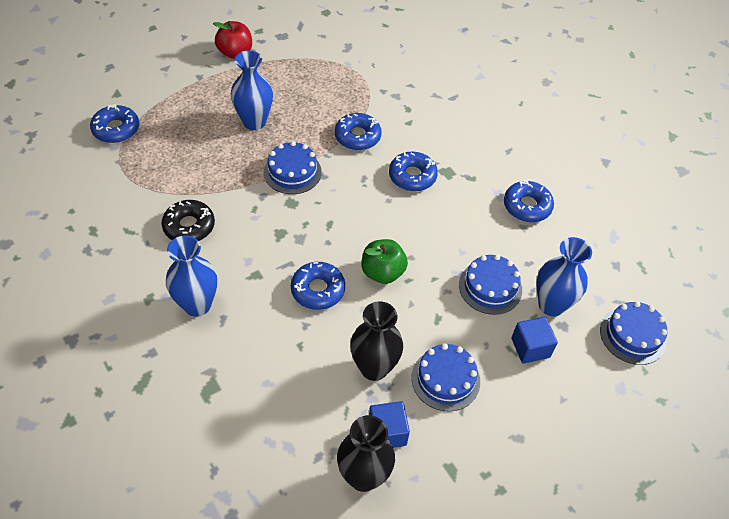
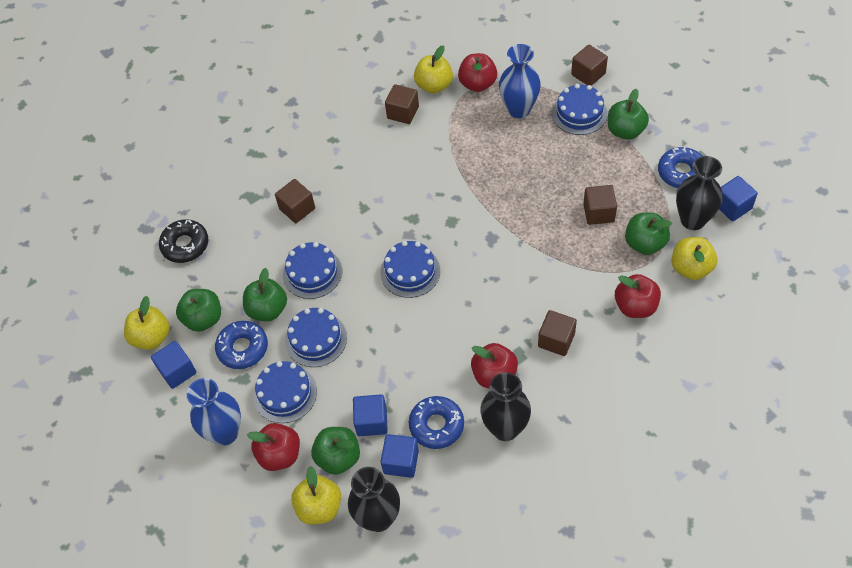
black vase: [337,415,395,492] [350,301,403,381] = 2 -> [348,467,400,532] [480,372,531,441] [676,156,723,230] = 3
blue cake: [264,141,322,194] [411,343,480,411] [459,254,522,315] [600,301,668,365] = 4 -> [253,361,317,423] [283,242,342,299] [285,308,347,367] [380,241,440,298] [552,84,608,135] = 5
blue cube: [369,401,410,448] [511,317,558,364] = 2 -> [151,341,196,389] [353,394,388,436] [381,434,419,478] [719,176,758,221] = 4
blue donut: [90,104,139,143] [291,262,345,310] [335,113,381,150] [389,152,438,191] [504,180,554,222] = 5 -> [215,321,268,369] [409,396,464,449] [658,147,702,188] = 3
blue vase: [166,235,217,317] [231,50,273,130] [536,237,592,316] = 3 -> [187,378,241,445] [499,44,541,118] = 2
brown cube: none = 0 -> [275,179,315,223] [385,84,419,124] [538,310,577,356] [571,45,608,86] [583,185,617,225] = 5
green apple: [362,239,408,284] = 1 -> [176,289,221,332] [243,268,287,321] [311,427,360,475] [608,89,649,140] [625,213,672,255] = 5
red apple: [213,21,252,59] = 1 -> [247,423,300,471] [458,53,497,92] [471,343,518,388] [615,274,661,318] = 4
yellow apple: none = 0 -> [124,296,170,350] [291,466,341,525] [414,45,453,94] [671,237,717,280] = 4

